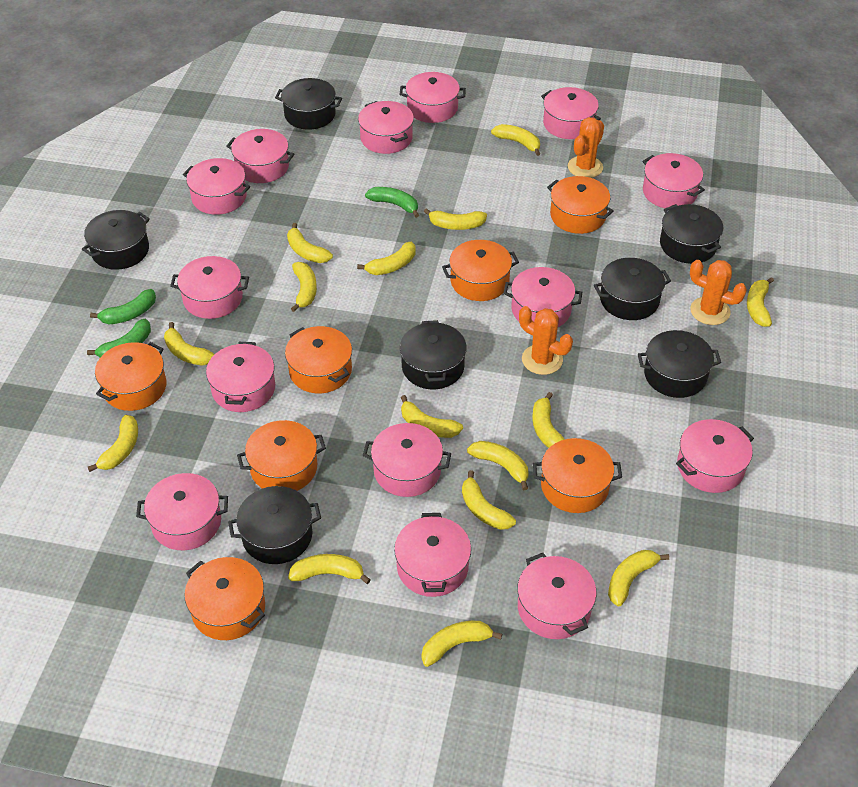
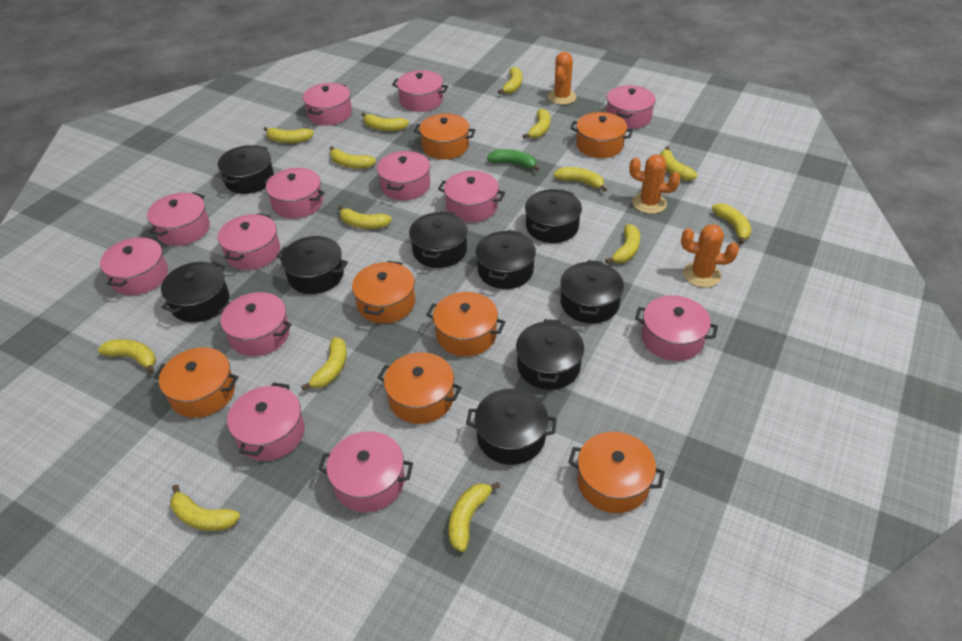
black pot: [82,210,150,270] [228,486,321,564] [275,78,342,130] [400,320,467,389] [594,258,671,320] [638,330,721,398] [660,204,723,264] = 7 -> [161,261,229,322] [218,145,274,194] [277,236,348,294] [409,211,468,268] [466,389,557,465] [476,230,536,289] [516,319,584,390] [525,189,582,243] [560,260,624,323] = 9
green banana: [87,319,151,357] [90,289,156,324] [365,187,419,218] = 3 -> [487,149,539,171] = 1
pink pot: [136,473,228,550] [170,256,249,319] [183,158,250,215] [206,342,275,412] [226,129,294,183] [358,101,414,154] [363,423,451,497] [394,513,471,597] [400,72,466,123] [503,267,582,327] [517,553,597,639] [541,87,601,139] [643,153,705,208] [676,419,754,493] = 14 -> [100,236,168,295] [147,192,210,246] [218,213,280,270] [218,292,292,356] [227,382,305,461] [264,168,325,219] [303,83,352,125] [318,431,413,512] [377,151,430,201] [392,70,449,112] [438,171,505,222] [606,85,656,129] [635,295,718,361] = 13
yellow banana: [88,415,138,472] [164,322,215,366] [287,223,333,263] [288,554,371,584] [291,262,317,312] [357,242,416,275] [401,395,463,438] [421,621,502,667] [424,208,487,230] [462,470,516,530] [467,441,529,490] [491,124,540,156] [532,392,565,448] [608,550,669,607] [747,277,774,327] = 15 -> [98,339,156,374] [170,484,240,531] [264,127,314,143] [301,337,347,391] [330,146,376,169] [338,205,392,229] [362,112,409,131] [449,482,500,552] [498,67,522,94] [523,108,550,139] [554,167,607,192] [605,224,640,264] [660,146,698,181] [712,203,752,244] = 14

